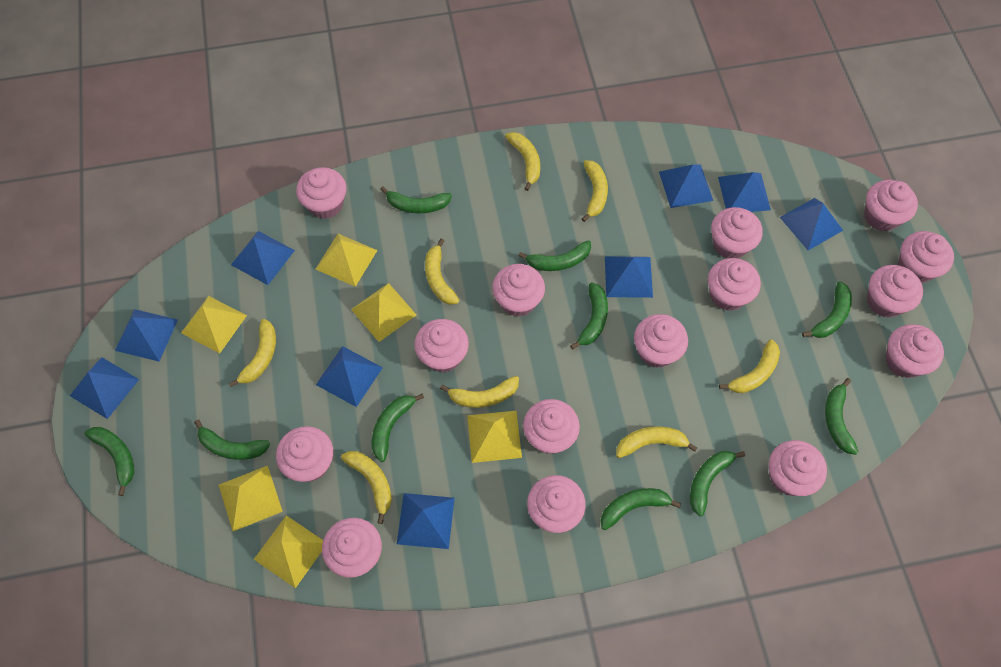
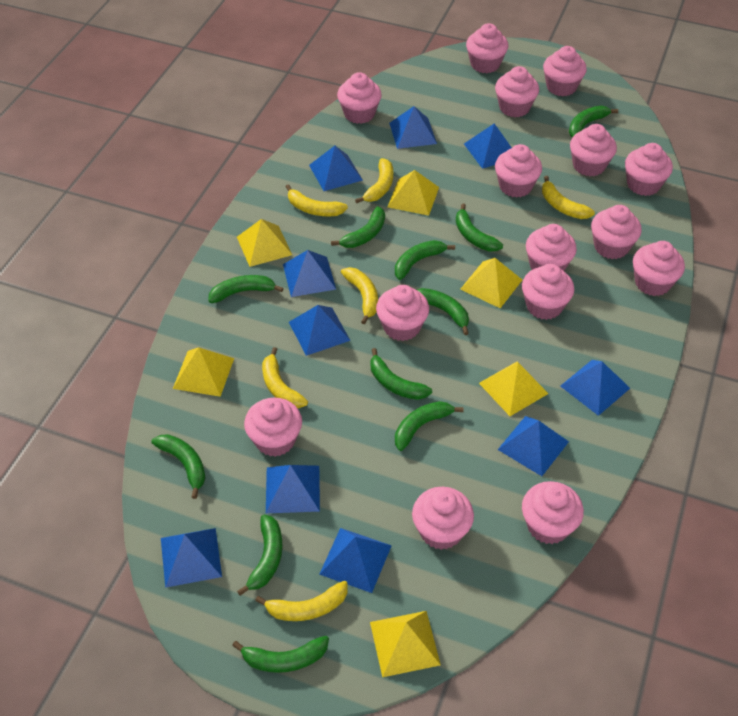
blue pyramid: [70,357,139,419] [115,309,178,361] [231,231,295,285] [316,346,383,407] [397,493,455,549] [605,256,653,298] [659,164,713,208] [718,172,771,212] [780,198,843,250] = 9 -> [161,528,222,588] [266,465,320,513] [283,250,336,297] [289,305,351,356] [309,146,363,191] [319,528,392,593] [389,106,437,149] [464,123,512,169] [498,416,569,476] [560,360,630,416] = 10
green banana: [84,427,135,496] [194,420,270,460] [372,393,424,462] [380,186,452,213] [518,240,591,271] [570,282,608,349] [600,488,681,530] [690,451,745,516] [802,281,852,338] [825,378,859,455] = 10 -> [151,434,205,499] [208,275,284,303] [232,636,329,673] [237,515,283,596] [331,206,385,248] [370,348,432,400] [395,240,455,280] [395,401,464,451] [416,288,469,335] [456,203,503,251] [569,106,618,137] = 11
yellow banana: [228,319,276,387] [341,451,392,524] [425,239,459,305] [440,376,519,408] [505,132,540,191] [582,160,608,222] [616,426,697,458] [719,340,780,393] = 8 -> [255,581,348,621] [262,347,308,408] [286,184,348,216] [341,267,378,324] [355,158,393,203] [542,176,595,219] = 6

